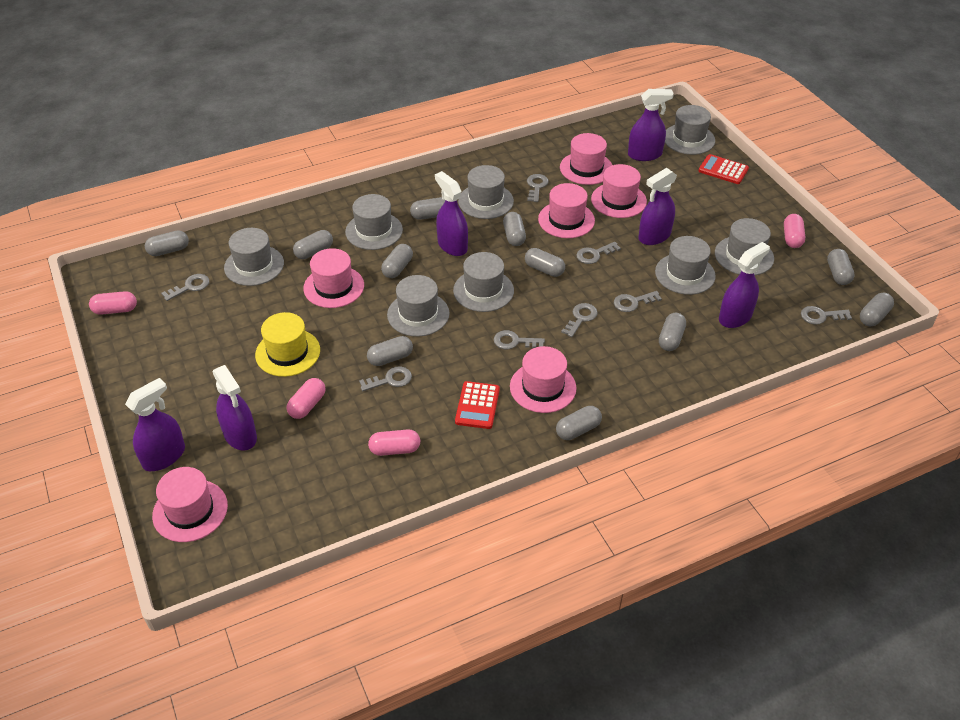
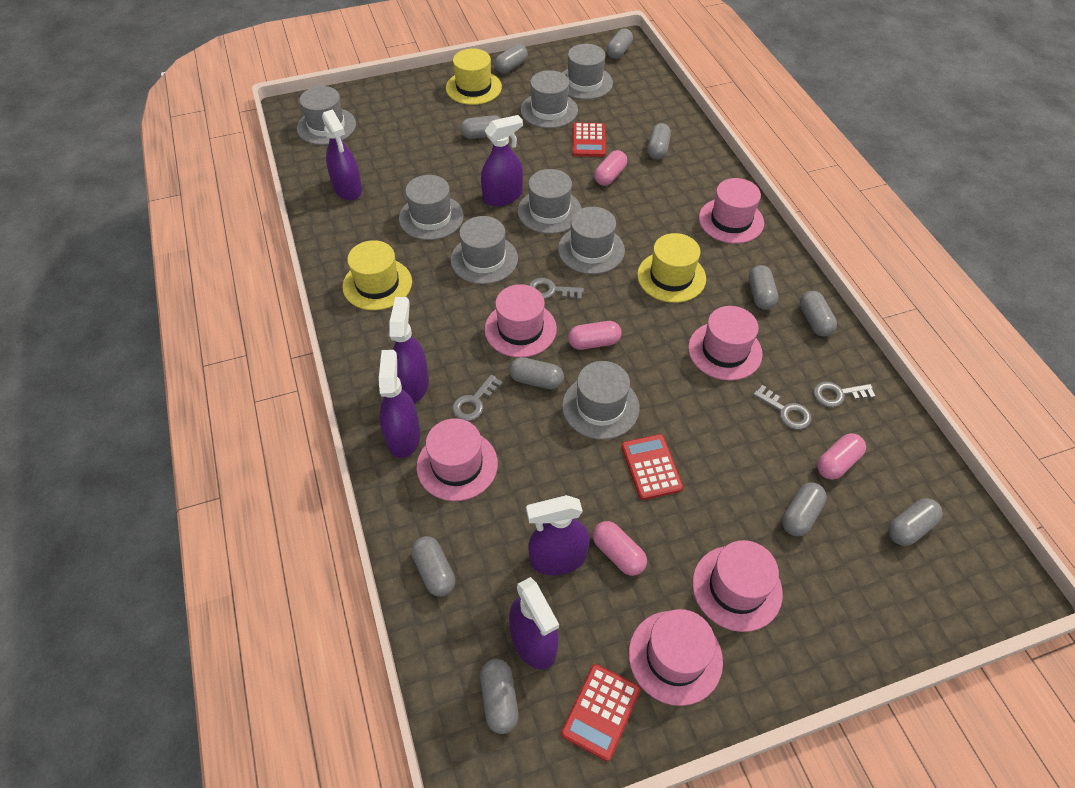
grey key: [161,274,209,301] [359,366,412,391] [494,330,545,349] [527,174,549,202] [561,303,598,337] [576,242,621,264] [614,291,662,312] [801,306,852,325] = 8 -> [452,375,503,421] [529,278,584,300] [753,385,811,430] [813,382,875,407] = 4
red calculator: [455,381,500,429] [698,154,749,184] = 2 -> [561,664,640,761] [572,123,606,157] [621,434,683,500] = 3
yellow hat: [255,312,320,377] = 1 -> [343,240,412,310] [446,48,502,105] [637,233,706,303] = 3

